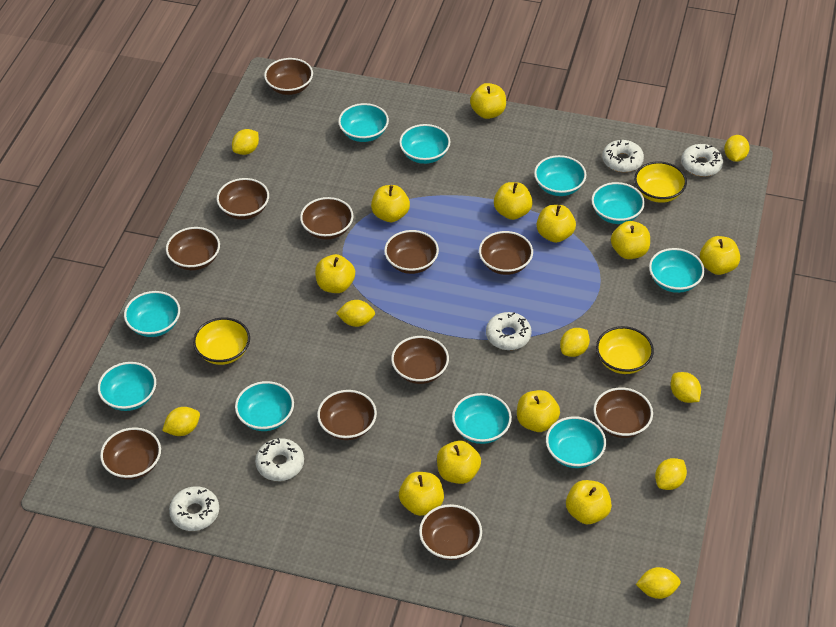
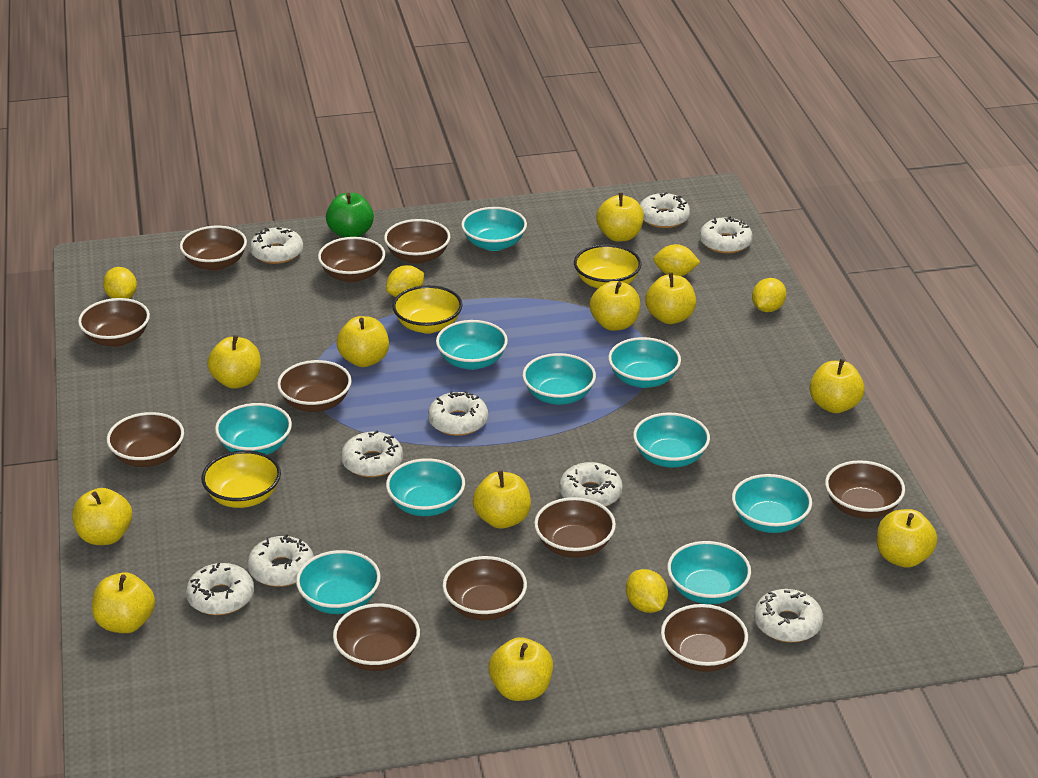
green apple: none = 0 -> [326,193,374,238] = 1
white donut: [169,486,219,531] [255,438,304,481] [486,312,532,350] [602,140,644,172] [681,144,723,177] = 5 -> [186,563,254,615] [247,534,314,587] [250,227,303,264] [341,430,403,477] [428,391,488,436] [559,462,623,507] [640,192,690,228] [700,216,753,254] [754,589,823,643] = 9
yellow lemon: [162,407,200,436] [232,129,259,155] [336,300,375,327] [560,328,590,357] [636,567,681,599] [655,458,687,490] [671,372,701,403] [724,135,750,162] = 8 -> [103,267,137,299] [386,265,424,297] [626,569,668,613] [653,244,700,276] [752,278,786,312] = 5

